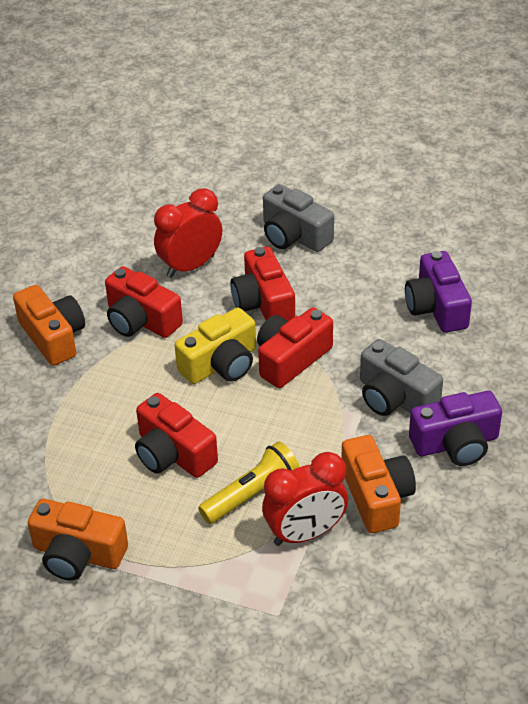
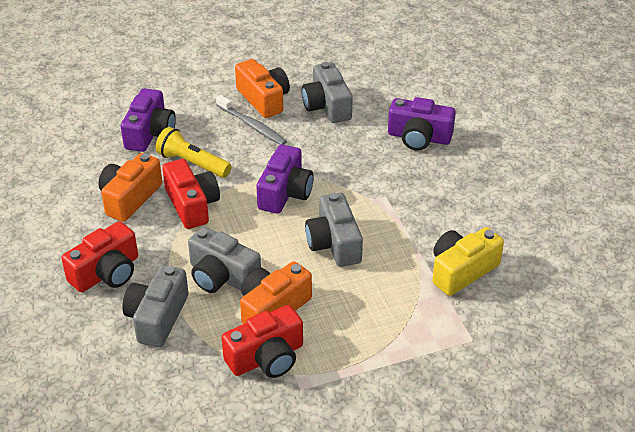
grey camera: [263,184,334,252] [360,339,443,416] = 2 -> [122,265,188,347] [188,227,261,293] [302,62,353,123] [305,193,363,267] = 4
grey toothbrush: none = 0 -> [216,95,287,145] = 1
purple camera: [405,251,472,333] [409,391,502,466] = 2 -> [121,88,176,152] [256,144,314,214] [388,97,456,151] = 3
red camera: [105,266,183,338] [135,393,218,478] [230,247,295,321] [257,308,333,388] = 4 -> [61,221,138,292] [162,159,220,229] [221,305,303,378] = 3
red clock: [154,188,222,278] [262,452,348,546] = 2 -> none = 0

